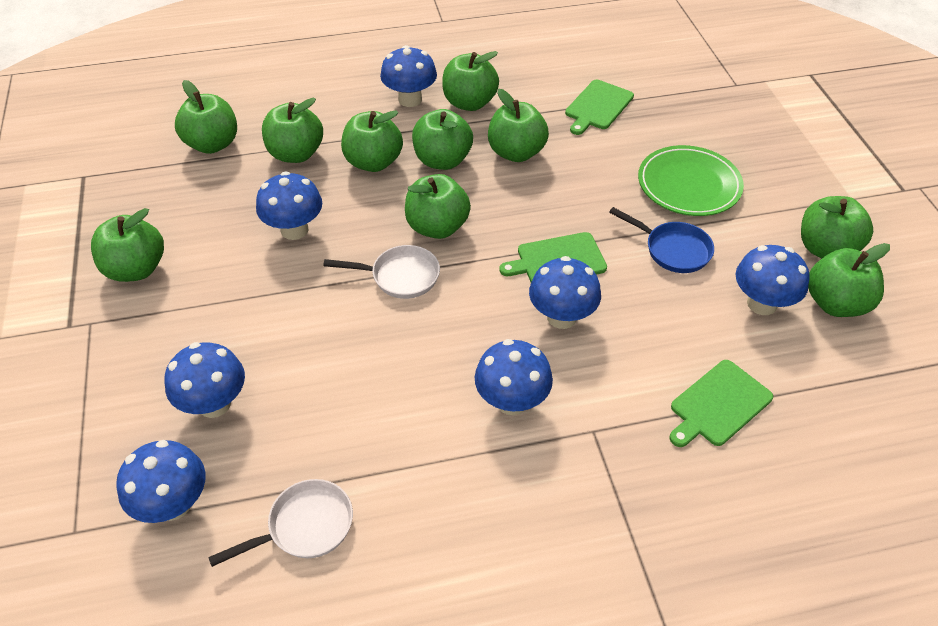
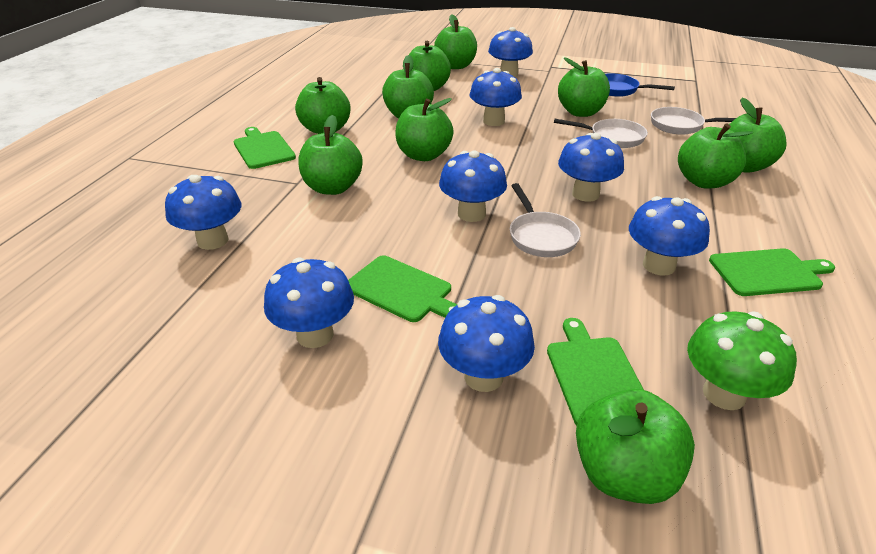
blue mushroom: [116,440,206,523] [165,342,245,418] [256,171,322,240] [380,45,437,107] [475,339,553,415] [529,256,601,329] [736,245,810,315] = 7 -> [165,175,241,250] [264,258,354,348] [438,295,535,392] [439,150,507,222] [469,68,522,126] [488,27,533,77] [558,133,624,202] [629,196,710,275] = 8
green cutting board: [499,232,607,282] [565,80,634,135] [669,360,773,447] = 3 -> [234,127,296,169] [348,255,457,322] [547,318,644,426] [709,248,835,296] = 4
green mushroom: none = 0 -> [687,311,797,410] = 1
green plate: [638,145,744,216] = 1 -> none = 0
white pan: [208,479,353,567] [323,245,440,299] = 2 -> [510,183,581,257] [554,119,648,148] [651,107,736,135] = 3

